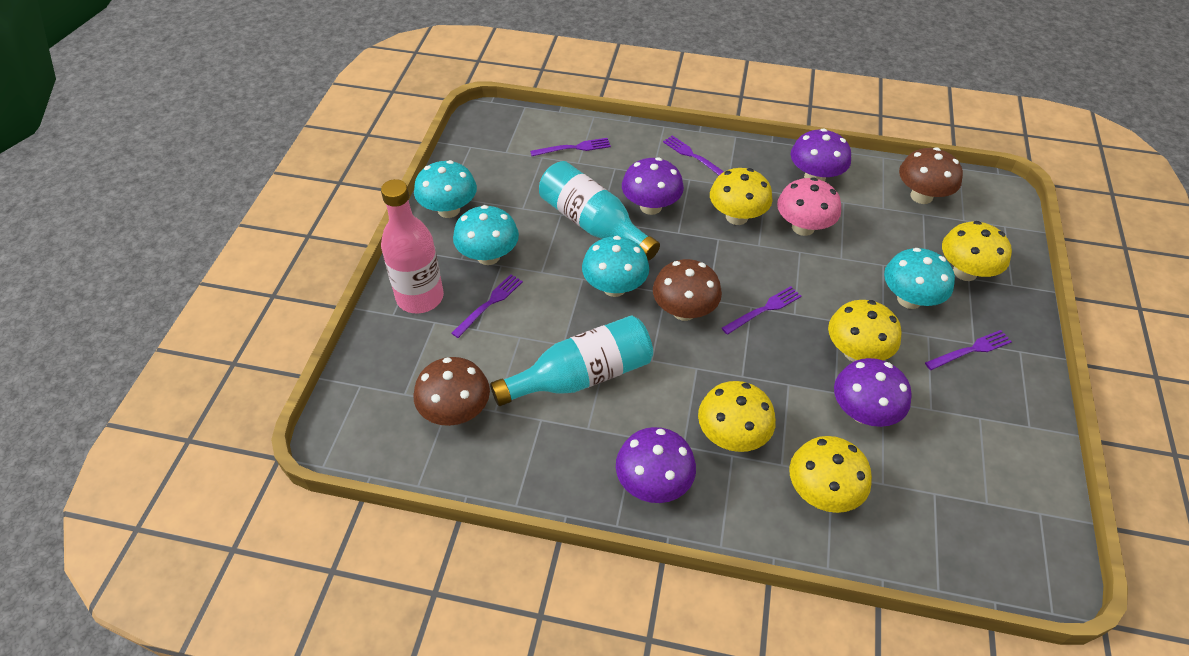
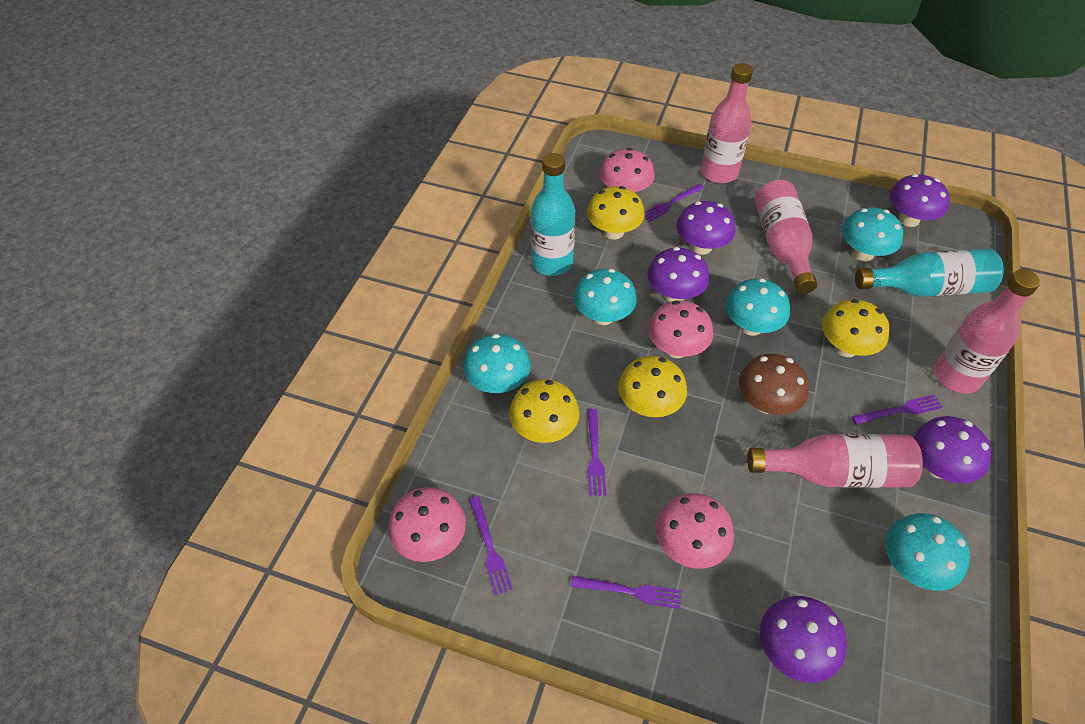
brown mushroom: [414,357,490,426] [653,259,722,321] [899,147,963,204] = 3 -> [739,354,809,415] = 1
pink bottle: [381,179,444,313] = 1 -> [701,63,753,183] [747,434,923,488] [754,180,817,294] [934,269,1040,394] = 4
pink mushroom: [777,177,841,236] = 1 -> [388,487,466,562] [599,148,655,193] [648,301,713,358] [656,493,734,569] = 4
purple mushroom: [616,427,696,503] [622,157,684,215] [791,129,851,182] [834,358,912,427] = 4 -> [647,247,709,302] [676,201,735,255] [760,596,847,683] [889,174,950,227] [914,416,992,483] = 5
turquoise mushroom: [414,160,477,218] [453,205,519,265] [582,236,649,297] [884,248,955,309] = 4 -> [463,334,531,393] [574,269,637,325] [726,278,790,336] [842,207,903,261] [885,513,970,591] = 5
yellow mushroom: [698,381,776,452] [710,168,773,225] [790,436,872,513] [828,300,902,362] [942,221,1012,281] = 5 -> [509,379,580,443] [587,186,645,239] [618,356,687,417] [822,299,890,357] = 4

